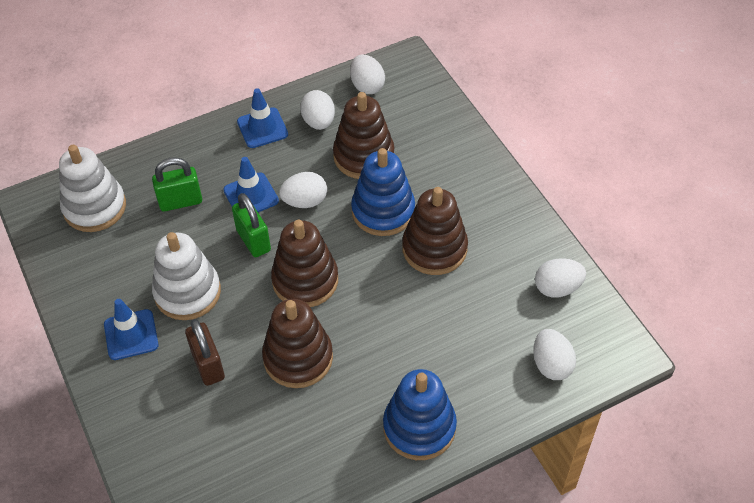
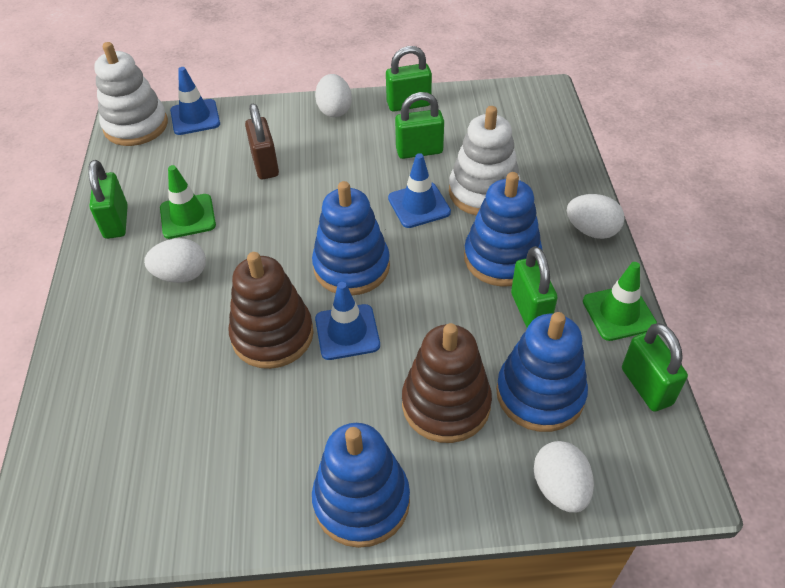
blue stacking toy: [351,148,415,236] [383,369,457,460] = 2 -> [312,181,390,295] [312,423,410,548] [464,172,543,286] [496,312,588,432] = 4
brown stacking toy: [262,299,333,388] [271,220,338,307] [333,92,395,179] [402,187,468,275] = 4 -> [228,252,314,369] [402,323,492,443] = 2
green padlock: [152,157,202,212] [232,193,271,257] = 2 -> [88,160,128,239] [386,46,432,112] [395,92,444,159] [511,246,558,328] [622,323,688,412] = 5
green traffic cone: none = 0 -> [160,165,216,239] [583,262,657,341] = 2
white egg: [279,172,327,208] [300,90,335,130] [350,55,385,94] [533,329,576,380] [535,258,586,297] = 5 -> [144,238,206,283] [315,74,352,117] [534,441,594,513] [567,194,625,239] = 4

